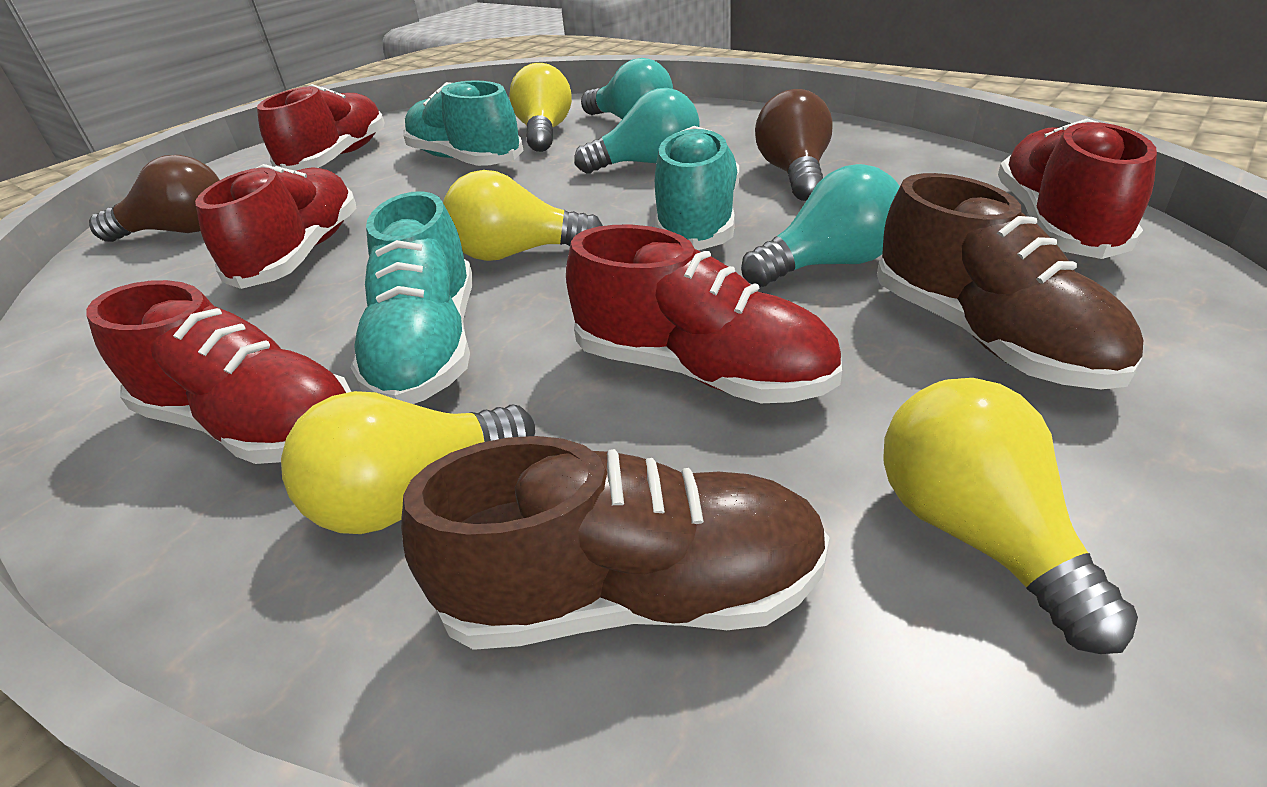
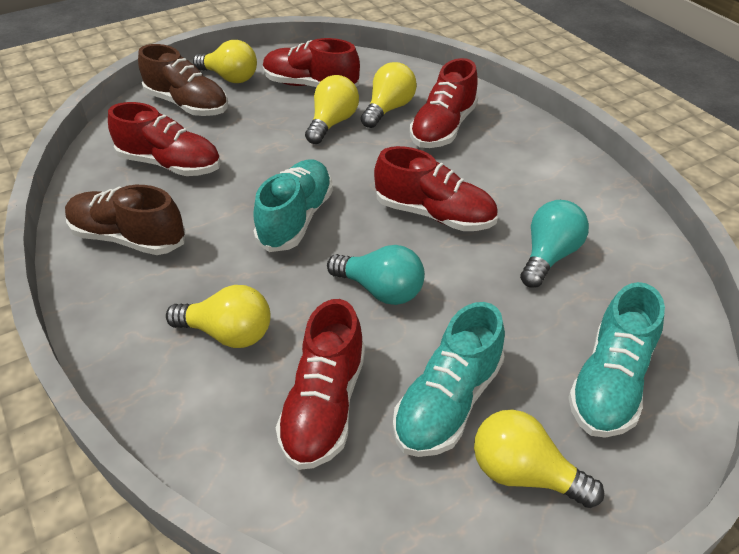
brown light bulb: [89,155,220,242] [755,89,833,201] = 2 -> none = 0
turquoise light bulb: [574,88,700,174] [581,58,673,119] [741,164,900,287] = 3 -> [327,245,425,305] [520,200,589,288] = 2
yellow light bulb: [281,391,535,534] [443,170,603,261] [509,63,572,152] [884,378,1138,654] = 4 -> [166,285,271,348] [193,40,257,83] [305,75,359,144] [361,62,417,128] [474,410,604,508] = 5

